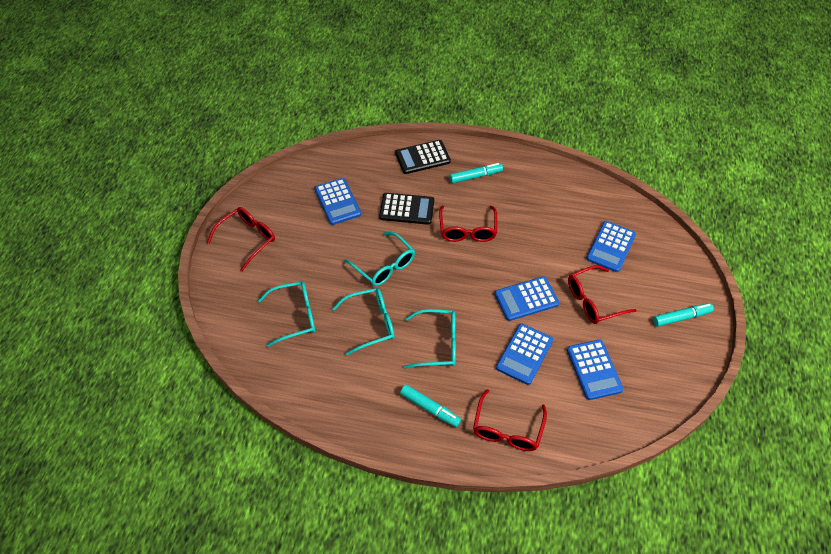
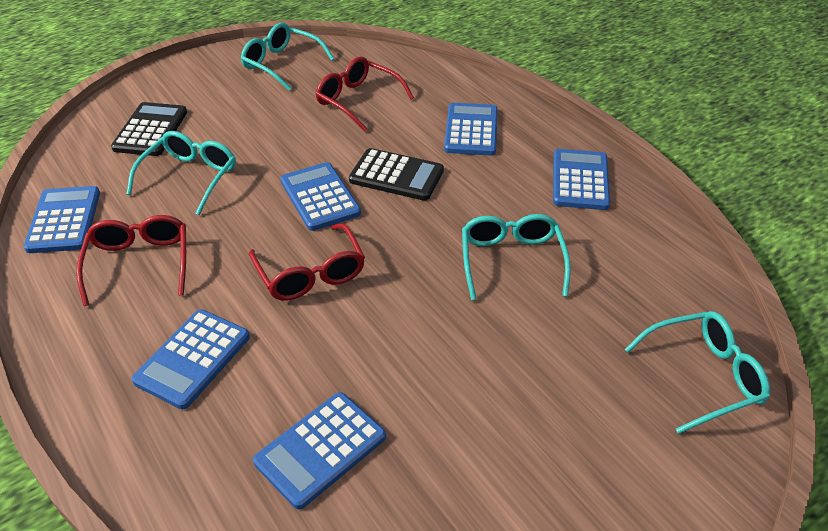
blue calculator: [315,178,361,225] [495,276,559,321] [496,324,553,385] [567,340,623,400] [586,221,636,272] = 5 -> [24,186,100,253] [131,309,250,409] [253,392,386,509] [280,162,361,231] [444,103,498,156] [553,149,610,210] = 6
red glasses: [207,207,275,271] [439,205,497,242] [473,389,547,451] [568,265,637,324] = 4 -> [76,215,186,306] [249,223,365,300] [316,57,414,132] = 3
turquoise marker: [400,385,461,427] [449,163,503,183] [653,303,714,327] = 3 -> none = 0

